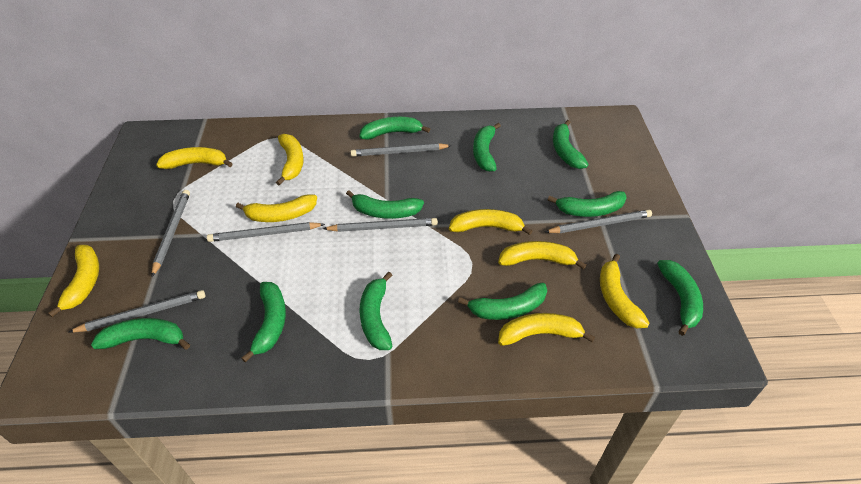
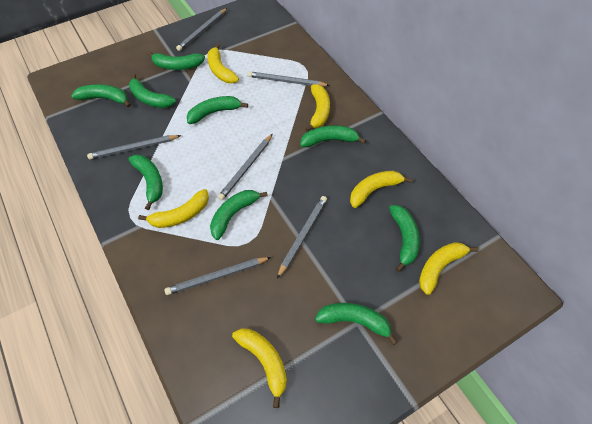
green banana: [91,318,190,350] [241,282,286,362] [346,190,424,219] [359,117,430,140] [360,272,392,350] [458,282,547,320] [473,123,501,172] [548,191,627,217] [553,120,588,169] [657,260,703,336] = 10 -> [71,84,131,107] [128,154,163,210] [129,74,176,108] [147,51,205,70] [187,96,248,124] [210,190,268,240] [300,125,366,147] [315,303,398,345] [389,205,420,272] = 9
yellow banana: [48,245,99,318] [156,147,233,169] [236,194,317,222] [276,134,304,186] [449,209,533,235] [498,241,587,269] [498,313,595,346] [600,254,650,328] = 8 -> [138,189,209,228] [207,43,239,83] [232,329,287,408] [305,84,330,132] [350,171,412,208] [419,242,478,295] = 6

